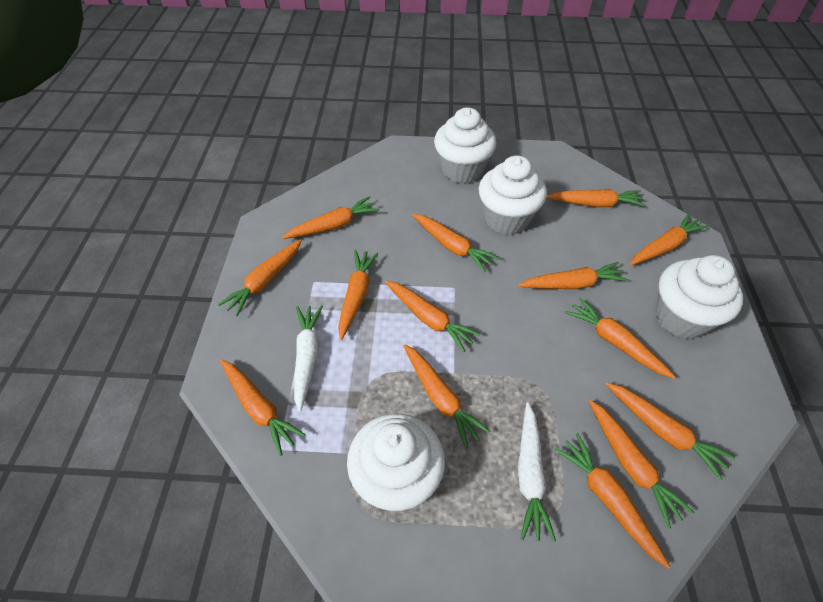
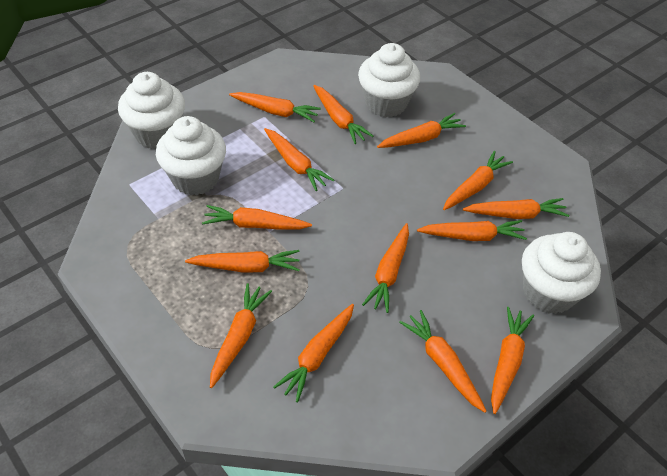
white carrot: [294,305,323,412] [518,402,556,542] = 2 -> none = 0

